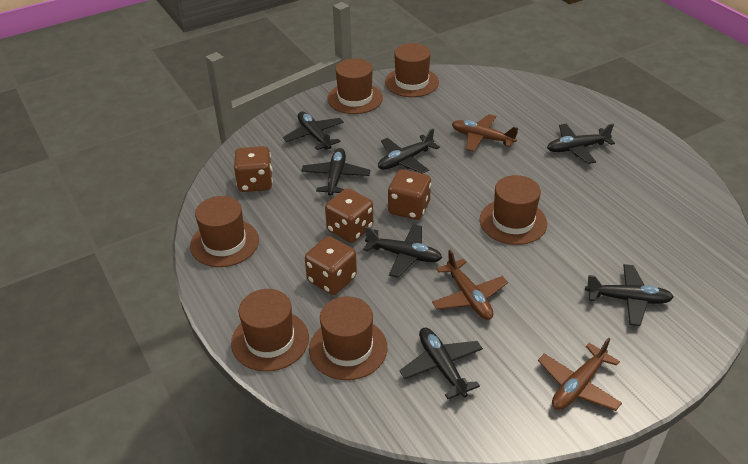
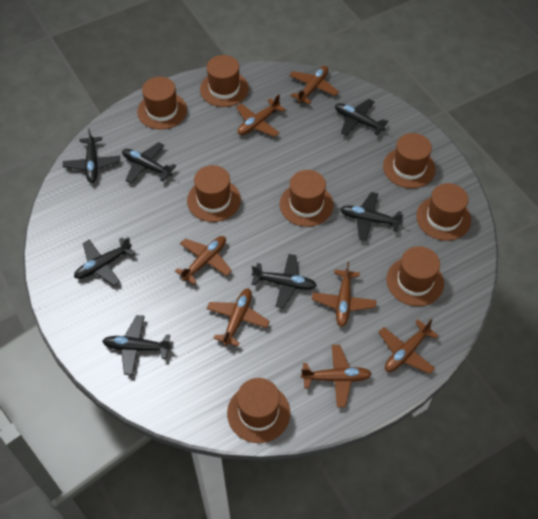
brown dice: [234,146,273,192] [305,236,357,295] [325,188,373,243] [388,169,431,220] = 4 -> none = 0
brown hat: [190,196,259,267] [231,289,309,372] [309,296,388,380] [327,58,383,114] [385,43,439,97] [480,175,547,245] = 6 -> [137,77,187,130] [187,165,241,222] [200,55,249,107] [227,378,290,443] [280,170,333,227] [383,133,436,188] [386,246,444,306] [416,183,471,241] = 8
brown plane: [432,250,508,320] [452,114,518,152] [538,338,622,411] = 3 -> [175,236,232,285] [206,289,270,347] [236,95,285,137] [289,66,339,104] [301,345,372,407] [312,262,376,327] [379,319,439,374] = 7

